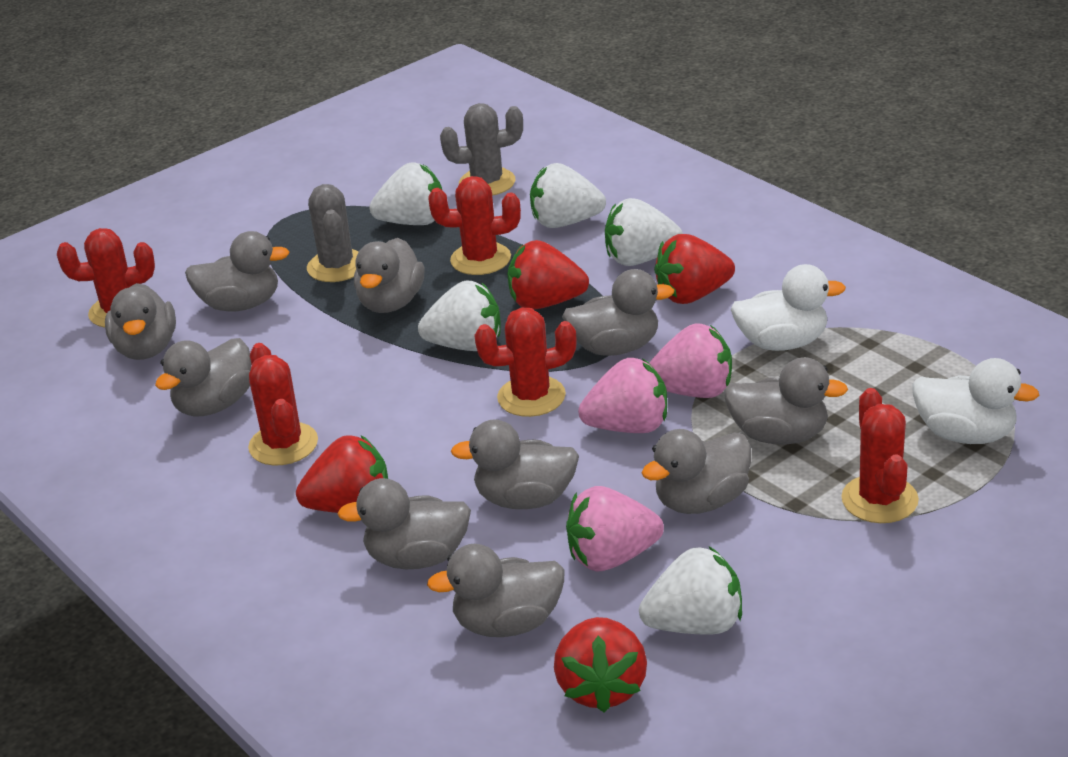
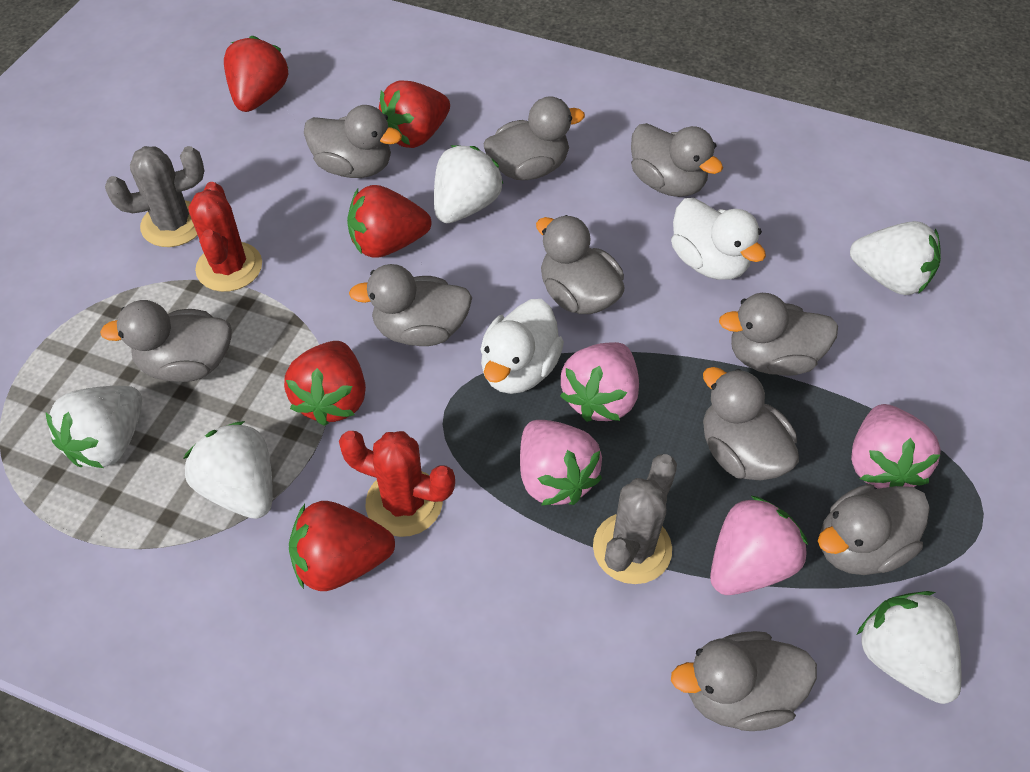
pink strawberry: [566,486,664,571] [578,358,667,433] [649,323,732,398] = 3 -> [520,420,602,506] [560,342,639,422] [710,496,808,595] [851,404,941,489] = 4
red cactus: [57,228,155,327] [248,343,318,466] [428,176,521,275] [474,308,577,417] [841,388,919,523] = 5 -> [188,182,262,292] [339,431,455,537] = 2
red strawberry: [296,435,388,513] [507,240,589,310] [554,617,647,712] [654,234,735,304] = 4 -> [224,36,288,112] [284,341,366,426] [289,501,395,591] [347,185,431,258] [379,80,450,148] = 5

